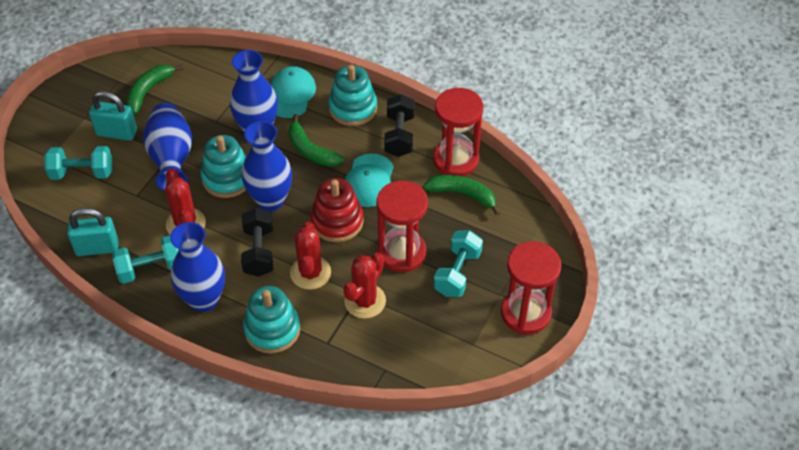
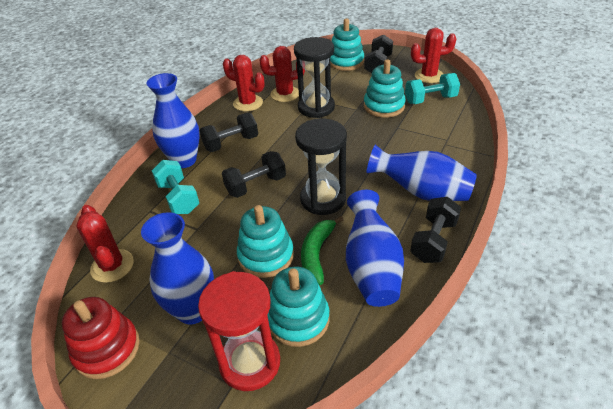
black dumbbell: [241,208,273,277] [384,94,415,157] = 2 -> [199,113,258,152] [222,151,286,198] [364,34,393,73] [410,197,461,263] = 4
black hourglass: none = 0 -> [294,37,335,118] [295,119,347,215] = 2
green banana: [126,65,183,114] [288,114,344,167] [423,175,500,215] = 3 -> [301,216,344,285] = 1
red cactus: [165,168,206,235] [290,222,331,290] [343,253,386,319] = 3 -> [77,205,134,283] [223,55,265,111] [260,46,305,102] [411,28,456,83] = 4
red hourglass: [376,180,428,272] [433,88,483,177] [501,241,561,334] = 3 -> [198,271,280,391] = 1
turquoise cap: [271,66,316,118] [345,154,394,207] = 2 -> none = 0
turquoise dumbbell: [45,146,112,180] [112,236,179,284] [433,230,483,297] = 3 -> [152,160,199,214] [405,73,460,104] = 2
turquoise padlock: [67,208,119,256] [89,91,137,141] = 2 -> none = 0
turquoise stacking toy: [201,135,246,198] [243,286,300,354] [328,65,377,126] = 3 -> [237,205,294,278] [268,267,330,347] [330,18,364,71] [364,59,406,118] = 4

